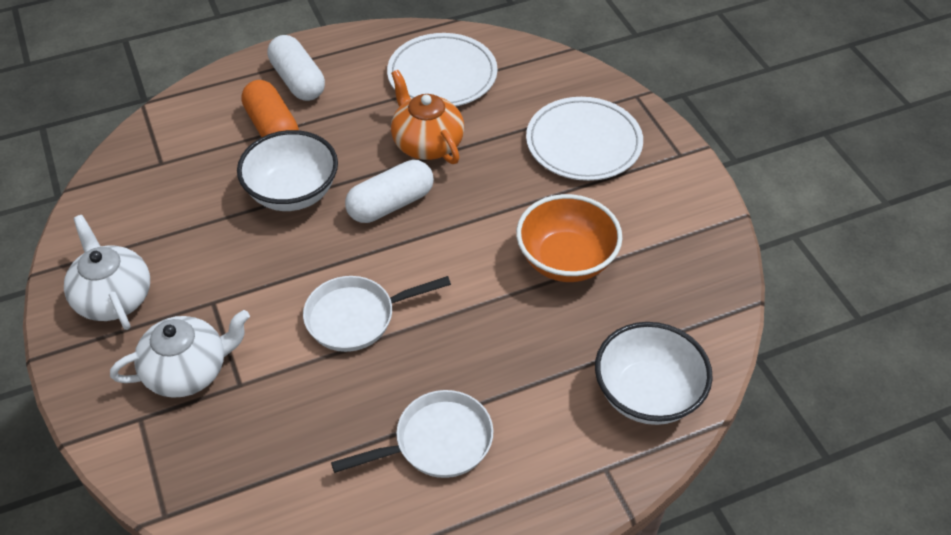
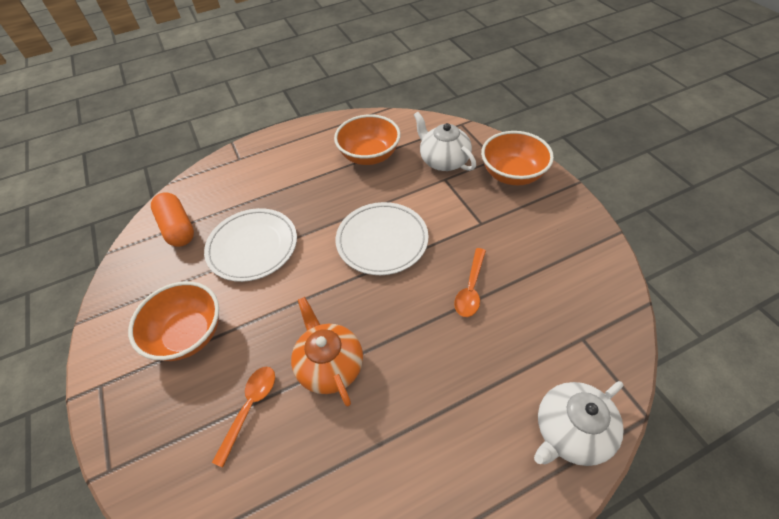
orange bowl: [516,194,622,282] = 1 -> [128,281,219,361] [334,114,401,165] [481,131,554,185] = 3
orange spoon: none = 0 -> [212,367,275,467] [454,248,486,317] = 2
white bowl: [237,130,338,211] [595,322,713,425] = 2 -> none = 0
white capsule: [267,35,325,101] [345,160,434,223] = 2 -> none = 0
white pan: [303,276,451,352] [331,390,494,478] = 2 -> none = 0

